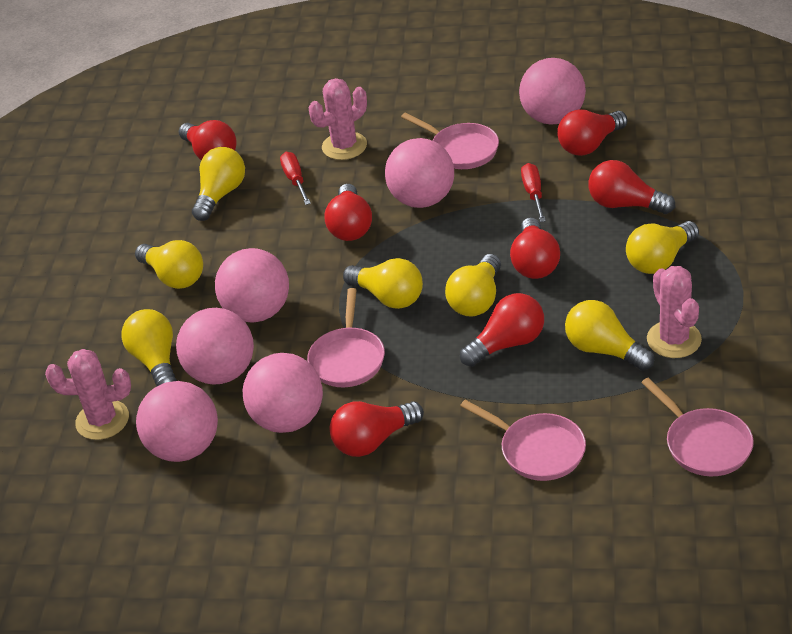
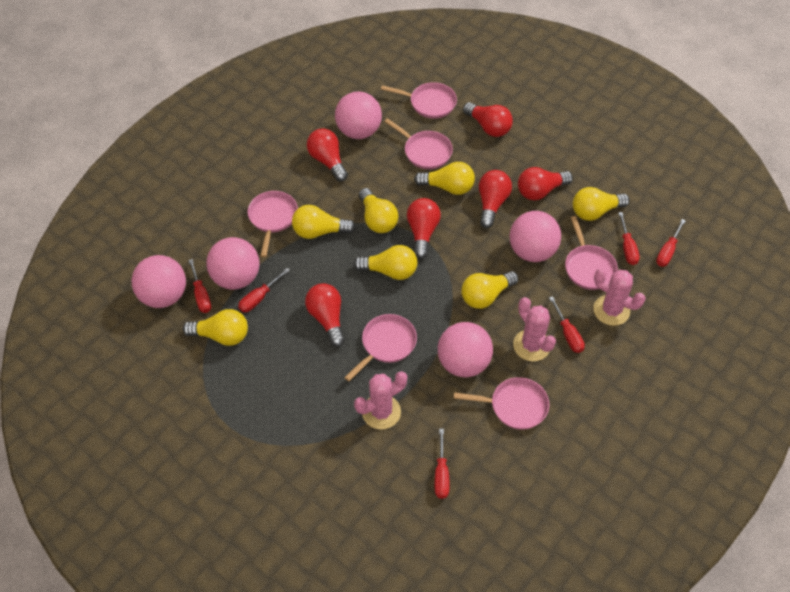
pink ball: [136,381,218,462] [176,308,254,385] [215,248,289,323] [242,353,323,433] [385,138,454,208] [519,58,586,125] = 6 -> [132,255,186,308] [206,237,259,290] [335,91,382,139] [438,322,493,378] [510,211,561,262] = 5
pink pan: [307,288,385,387] [401,112,499,169] [460,400,586,481] [641,378,754,476] = 4 -> [247,191,298,257] [344,314,417,381] [381,82,457,119] [384,118,453,169] [454,377,549,430] [565,216,618,290] = 6
red light bulb: [179,120,237,160] [324,184,372,241] [330,401,424,457] [460,293,544,367] [510,218,560,279] [557,109,627,156] [588,160,675,214] = 7 -> [305,283,345,347] [307,129,348,181] [407,198,441,259] [463,102,513,137] [479,170,512,228] [518,167,573,200] = 6
red screwdriver: [280,152,311,205] [521,163,546,222] = 2 -> [188,259,211,313] [238,268,290,312] [435,429,450,499] [549,296,585,353] [618,212,640,265] [656,219,686,267] = 6

